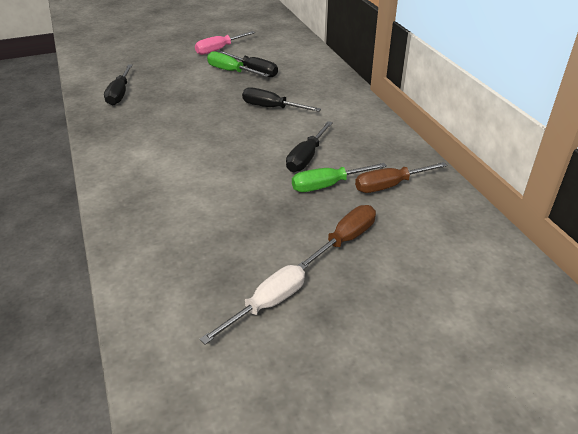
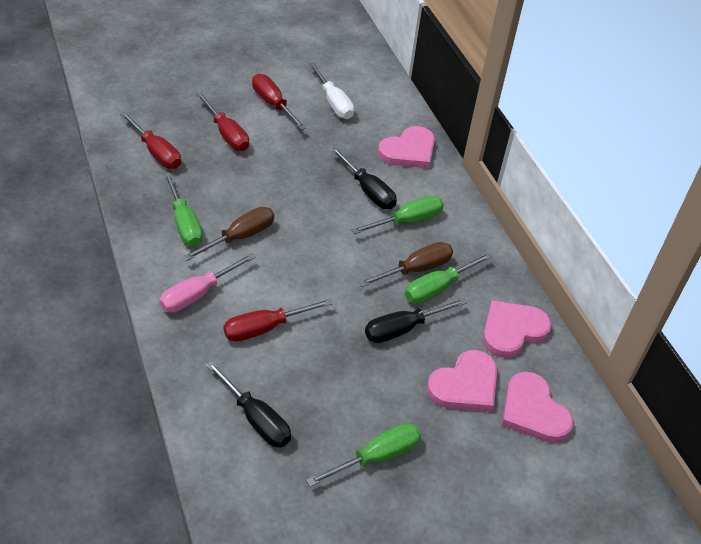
black screwdriver: [104,65,133,106] [219,51,278,77] [242,87,321,112] [286,121,333,172] = 4 -> [206,360,291,448] [331,147,397,209] [365,298,467,343] = 3
green screwdriver: [207,51,269,77] [292,163,387,192] = 2 -> [164,173,203,247] [306,423,421,487] [351,196,444,234] [405,252,493,304] = 4
pink heart: none = 0 -> [378,126,435,168] [427,350,497,412] [483,300,552,358] [502,372,574,443] = 4
red screwdriver: none = 0 -> [120,112,181,169] [196,93,249,151] [224,299,333,342] [252,74,306,130] = 4

